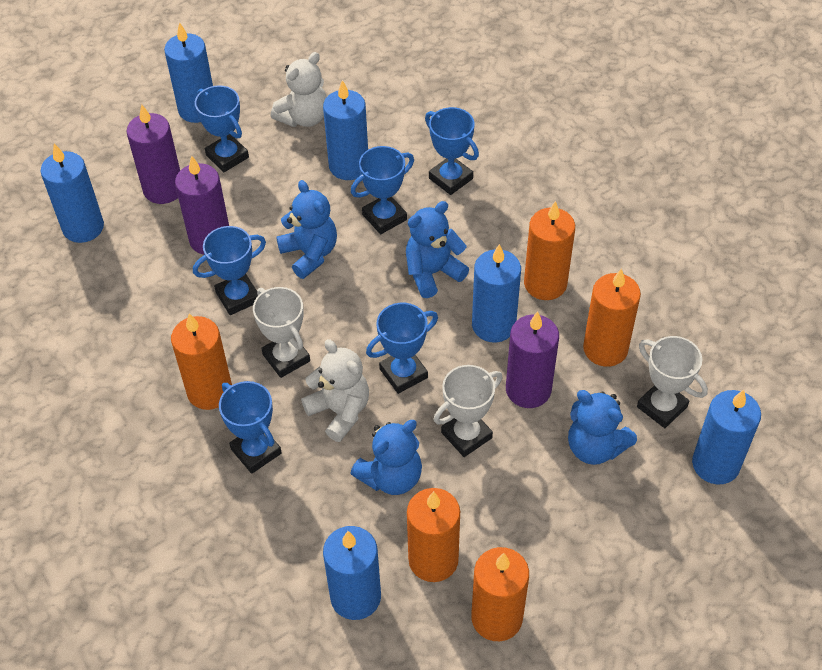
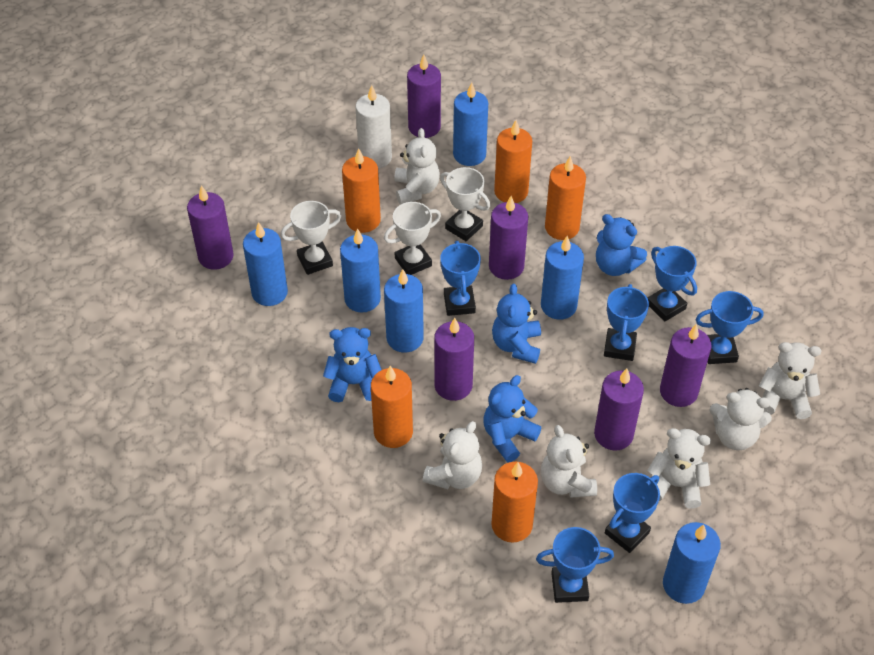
purple candle: [127,104,180,204] [175,155,229,255] [506,311,559,408] = 3 -> [187,185,234,270] [407,54,441,138] [434,318,474,401] [489,196,528,280] [594,368,644,451] [660,324,711,407] = 6
white candle: none = 0 -> [355,85,392,169] = 1
white teddy bear: [271,52,327,127] [301,339,369,442] = 2 -> [394,128,440,204] [423,421,482,489] [541,425,597,498] [647,428,711,509] [709,388,772,450] [759,342,821,419] = 6

